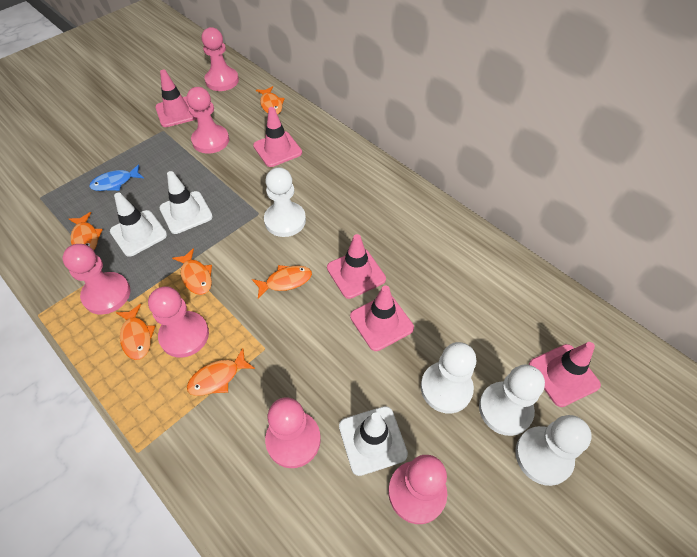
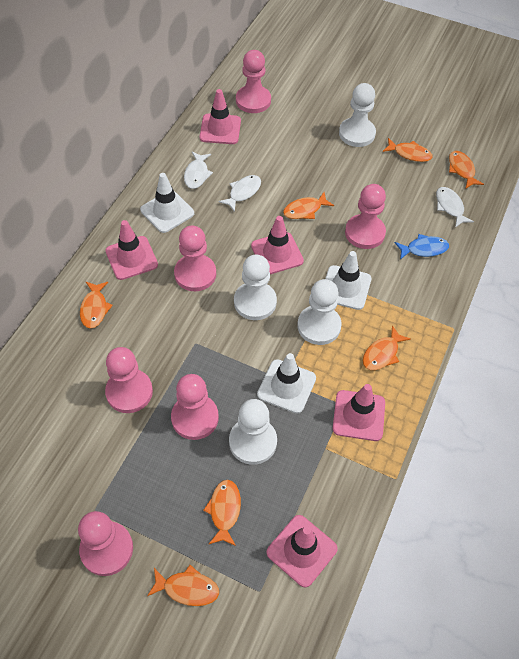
orange fish: [69,212,103,250] [116,304,155,360] [172,248,212,295] [187,348,255,396] [252,265,312,299] [256,86,285,114] = 6 -> [80,282,113,329] [147,565,219,606] [203,480,241,546] [283,192,334,219] [363,325,411,370] [383,138,433,162] [449,151,484,189] = 7
white fish: none = 0 -> [184,152,213,189] [218,175,261,212] [436,187,474,228] = 3

